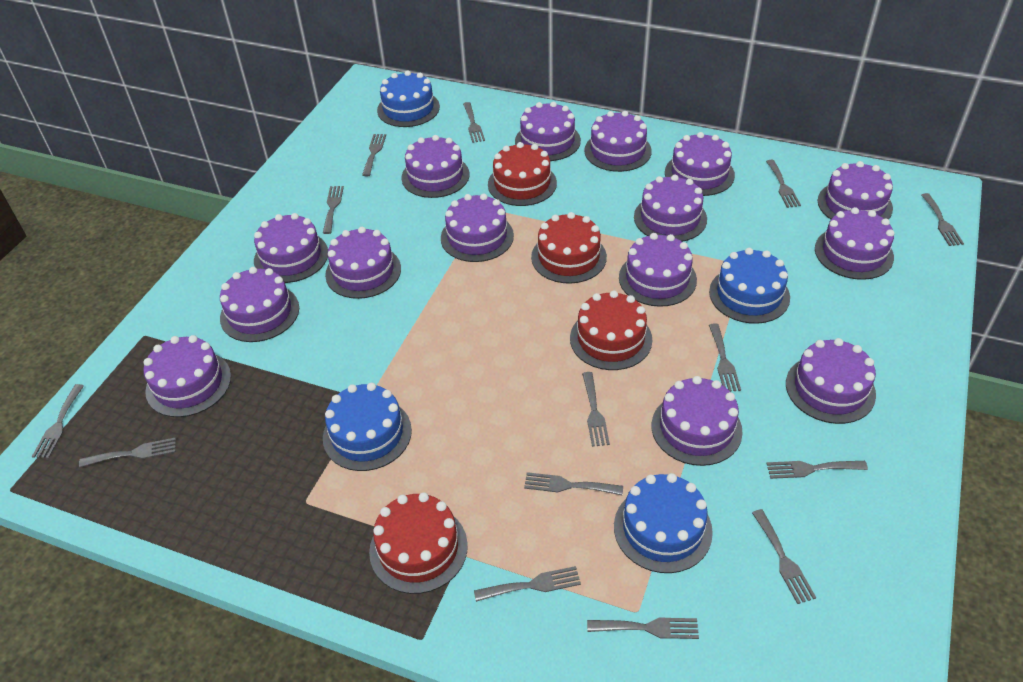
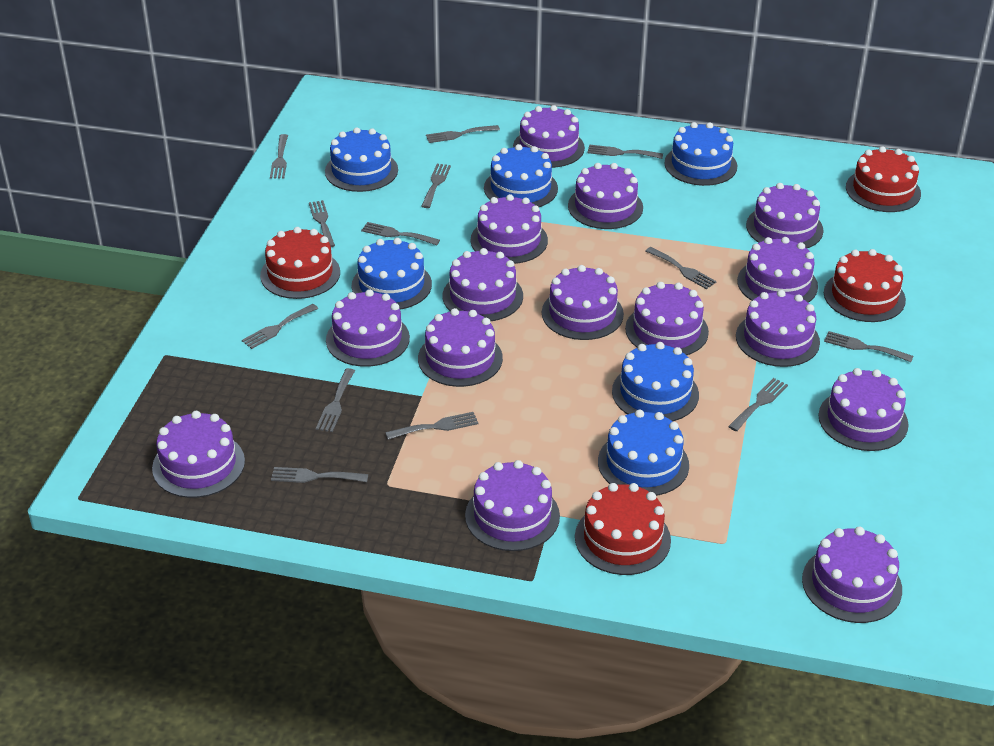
blue cake: [323,383,412,471] [377,71,440,127] [614,473,713,573] [709,248,790,324] = 4 -> [325,127,398,192] [352,238,432,310] [484,144,558,207] [598,410,689,496] [612,342,699,421] [664,122,737,186] = 6
grey fork: [32,384,84,459] [79,437,176,468] [323,186,344,234] [362,134,386,176] [463,102,485,143] [474,566,581,602] [524,472,623,495] [582,372,610,447] [587,618,699,639] [709,323,741,392] [752,509,816,604] [766,160,801,208] [766,461,868,479] [922,193,964,246] = 14 -> [242,304,318,349] [270,134,288,178] [271,467,368,483] [309,200,335,247] [316,368,355,432] [361,222,440,245] [385,412,479,440] [421,164,451,208] [426,125,500,143] [587,145,663,159] [646,247,717,289] [728,378,788,431] [824,331,913,362] = 13

